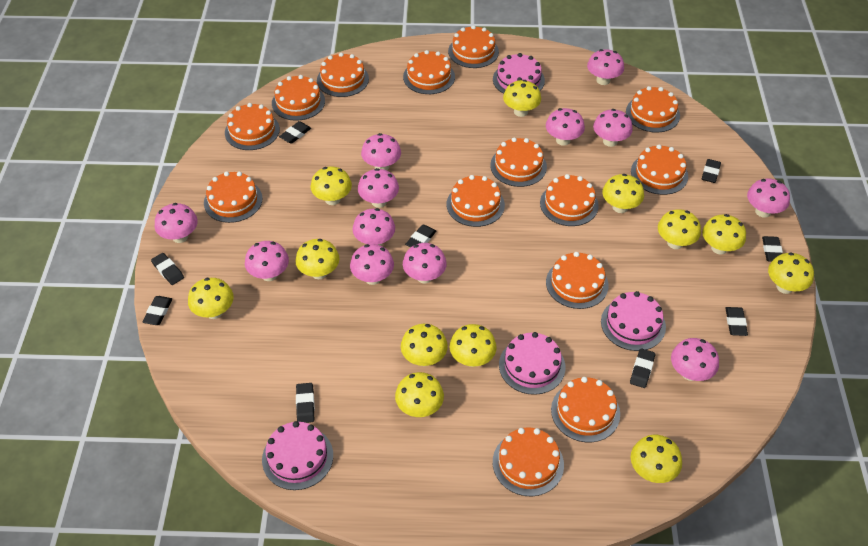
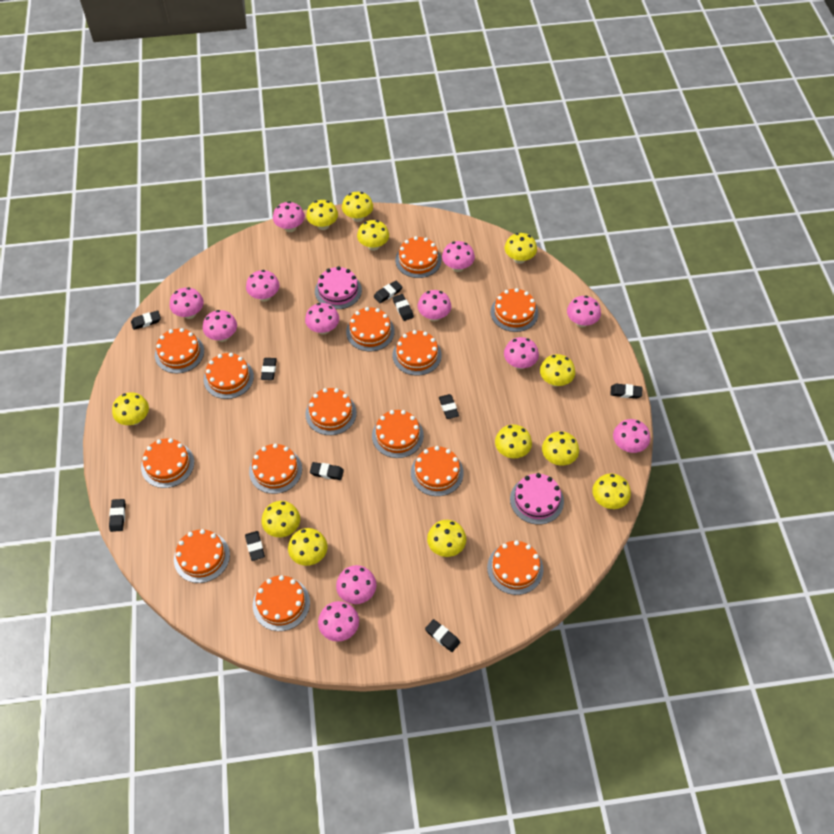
black eraser: [142,296,172,325] [151,253,184,285] [279,121,311,144] [296,383,315,423] [405,225,436,248] [630,348,655,388] [702,159,721,183] [726,307,748,336] [762,236,783,262] = 9 -> [109,499,126,532] [131,311,161,330] [245,531,265,561] [261,358,277,380] [310,462,344,480] [374,281,402,303] [393,294,414,321] [425,619,460,652] [439,394,459,419] [610,384,642,399] = 10
pink cake: [262,421,333,490] [493,53,545,94] [499,332,566,395] [601,291,666,351] = 4 -> [315,266,362,309] [510,473,564,525] = 2

